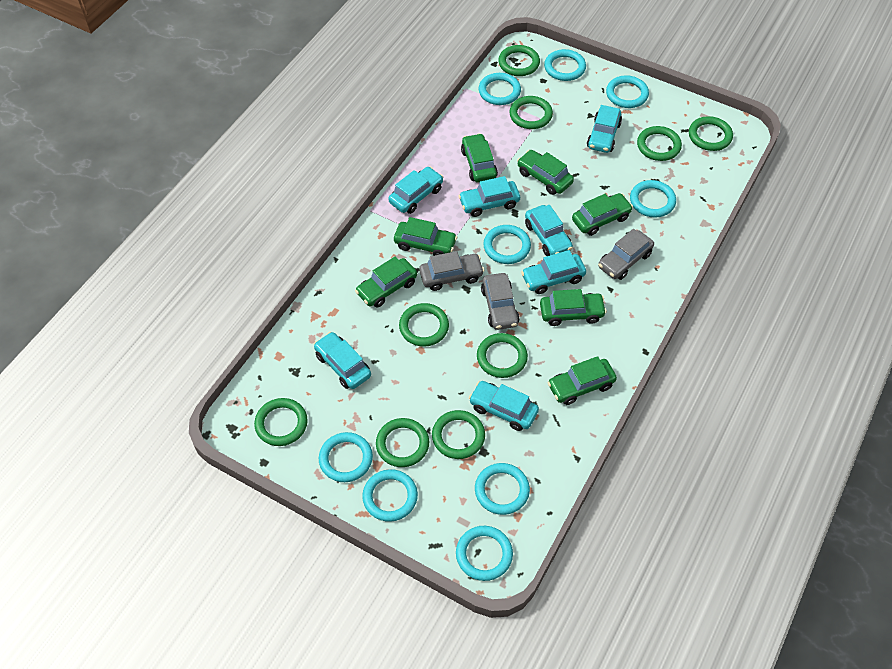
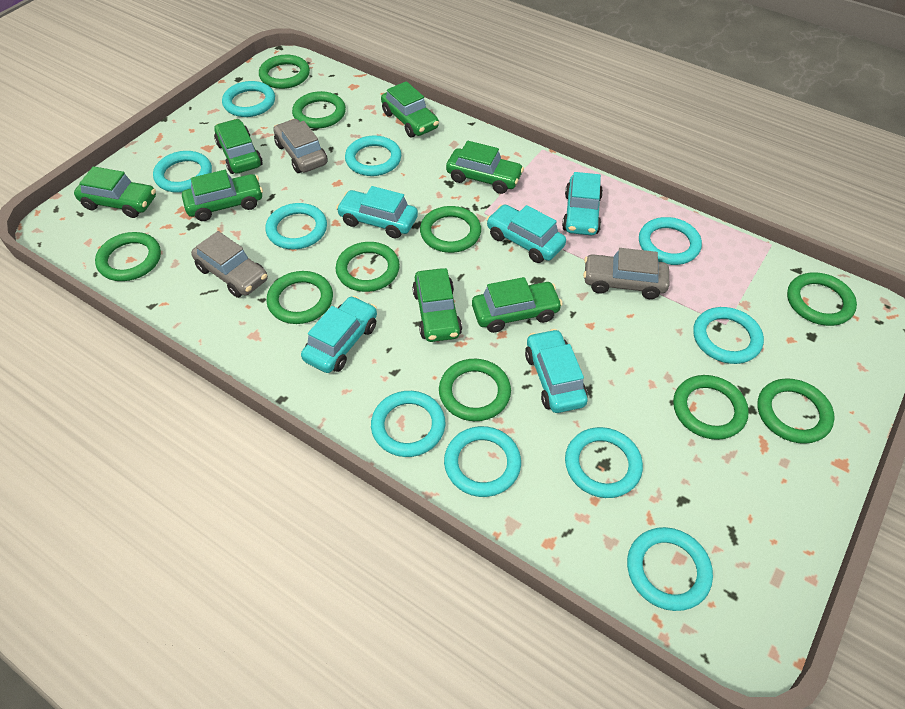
green ring: [254,398,308,446] [376,418,429,467] [399,303,449,347] [432,410,485,459] [477,333,528,378] [498,45,540,76] [509,96,553,129] [637,126,682,161] [689,116,733,151] = 9 -> [95,232,161,281] [259,55,310,89] [266,271,333,324] [292,91,346,128] [336,242,400,292] [420,206,481,253] [439,359,511,421] [673,375,749,440] [757,378,834,444] [787,272,857,326] = 10
turquoise car: [314,332,371,389] [388,167,443,214] [458,176,520,217] [469,381,539,431] [521,250,586,294] [525,205,573,256] [587,105,622,153] = 7 -> [301,296,377,373] [336,186,418,239] [486,204,566,263] [525,329,588,413] [562,172,603,235] = 5
turquoise ring: [319,432,373,482] [362,469,418,522] [456,526,513,581] [475,463,530,515] [479,73,521,105] [483,225,531,264] [544,49,586,81] [606,75,649,108] [630,180,676,218] = 9 -> [153,151,212,193] [222,81,275,117] [265,203,327,249] [345,135,401,176] [371,391,445,457] [444,426,521,497] [565,427,643,498] [627,527,713,611] [639,217,702,265] [693,307,764,364] = 10

